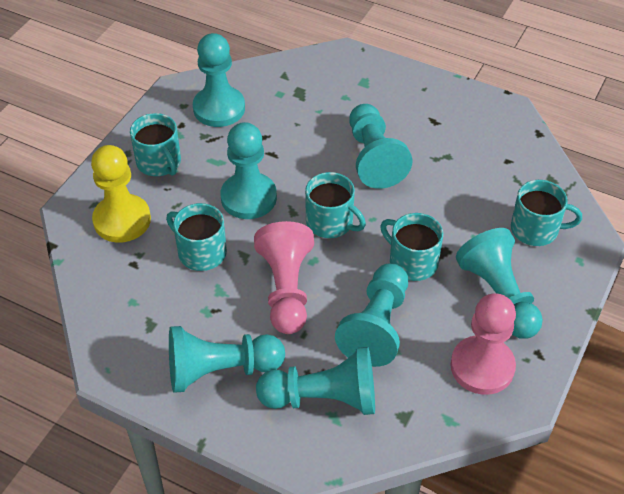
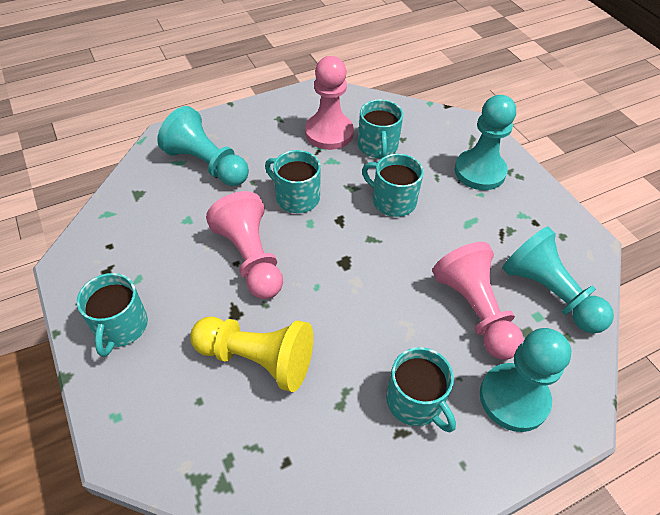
pink pawn: [254,221,314,334] [450,294,516,395] = 2 -> [206,191,283,299] [305,56,354,150] [433,242,524,360] = 3
turquoise pawn: [169,326,285,393] [193,33,245,127] [220,122,277,219] [256,347,375,415] [335,263,408,367] [349,104,412,189] [456,228,543,339] = 7 -> [157,106,249,186] [454,95,516,190] [480,328,571,432] [502,227,614,334] = 4

